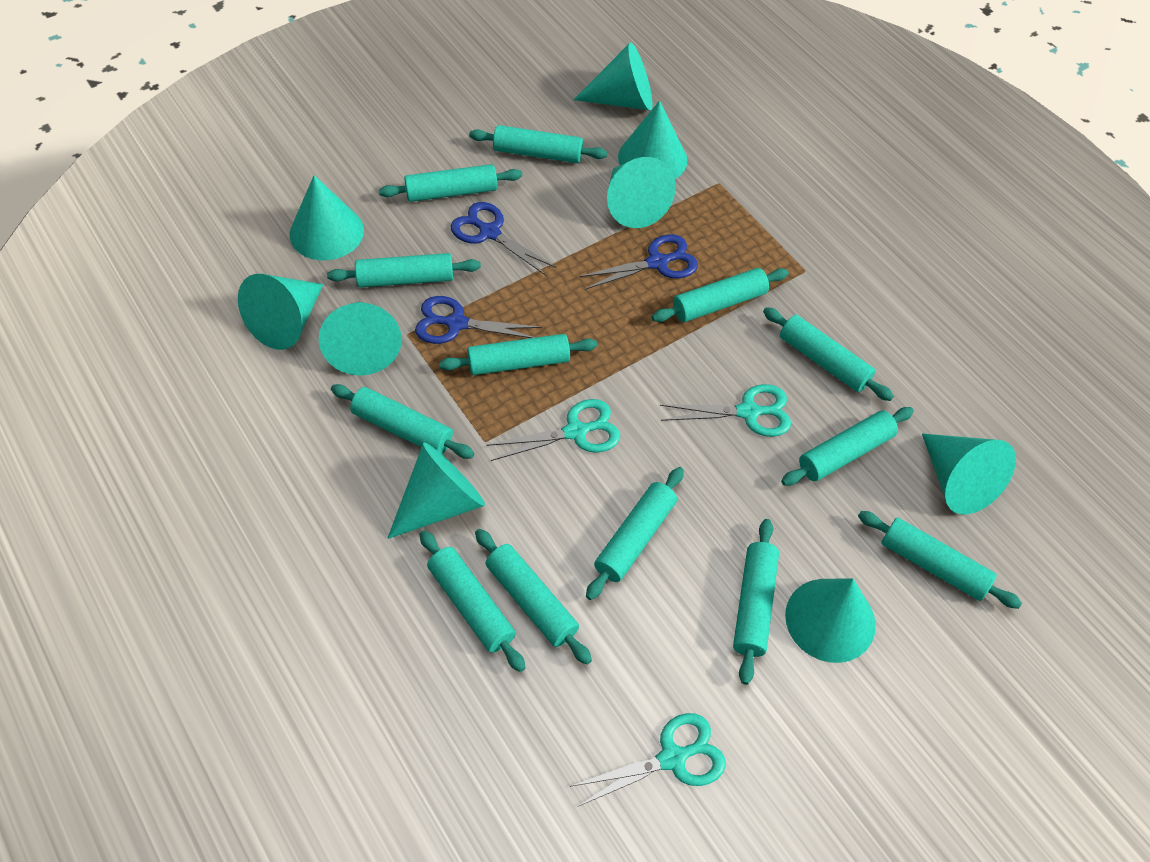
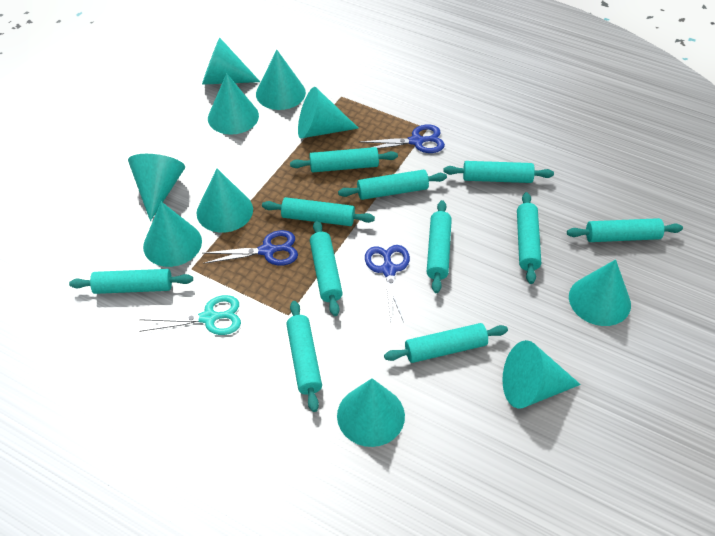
turquoise cone: [238,274,323,350] [289,175,364,260] [319,302,402,375] [387,442,485,539] [574,42,653,110] [607,157,676,228] [618,101,687,179] [785,578,876,663] [922,434,1016,514] = 9 -> [128,154,185,221] [143,202,202,267] [197,169,253,233] [202,37,260,85] [208,73,259,135] [256,50,306,110] [298,87,359,138] [337,378,405,447] [502,340,581,409] [569,259,631,326] = 10
turquoise rolling pin: [327,253,481,288] [331,384,474,459] [379,164,522,202] [420,530,526,672] [439,334,597,375] [469,125,607,163] [475,529,592,665] [586,467,684,600] [652,268,789,322] [733,519,779,685] [763,307,894,401] [781,407,914,486] [858,511,1022,609] = 13 -> [69,269,193,294] [262,197,375,226] [286,301,322,412] [290,147,398,172] [310,220,343,316] [338,170,447,200] [384,323,508,363] [427,200,452,293] [443,161,554,183] [517,192,541,284] [567,218,683,242] = 11
turquoise scissors: [486,399,620,461] [570,713,726,806] [660,384,791,437] = 3 -> [139,295,241,335] = 1

